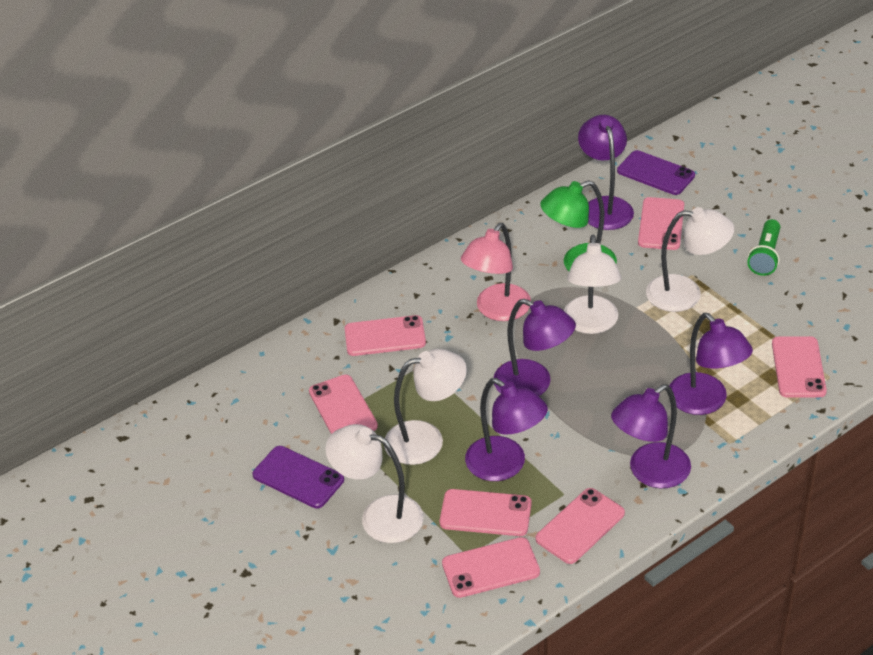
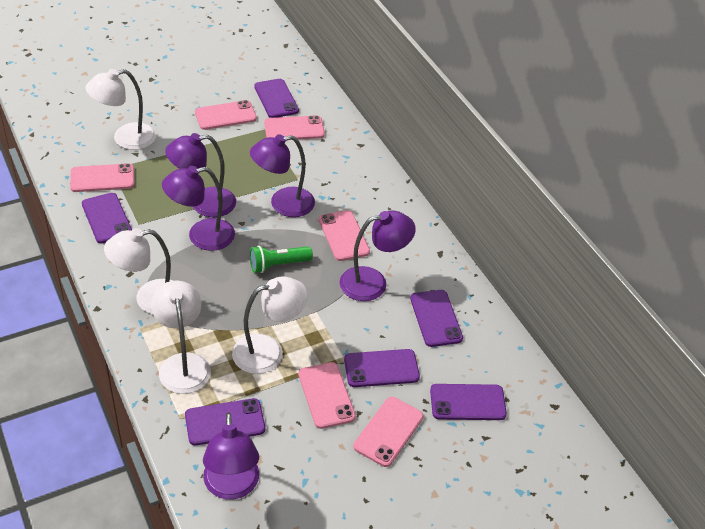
green lamp: [540,180,617,271] = 1 -> none = 0
pink lamp: [461,223,531,321] = 1 -> none = 0
pink phone: [309,375,378,434] [345,315,426,356] [440,489,532,536] [442,537,540,598] [535,488,625,564] [638,197,684,250] [772,336,827,398] = 7 -> [70,163,134,192] [195,100,257,130] [264,115,325,140] [298,362,356,429] [319,210,370,261] [353,397,424,467] = 6
purple phone: [252,446,344,508] [617,150,695,195] = 2 -> [82,193,132,244] [185,398,265,445] [254,79,299,118] [344,349,420,387] [410,290,463,347] [430,384,507,420] = 6

